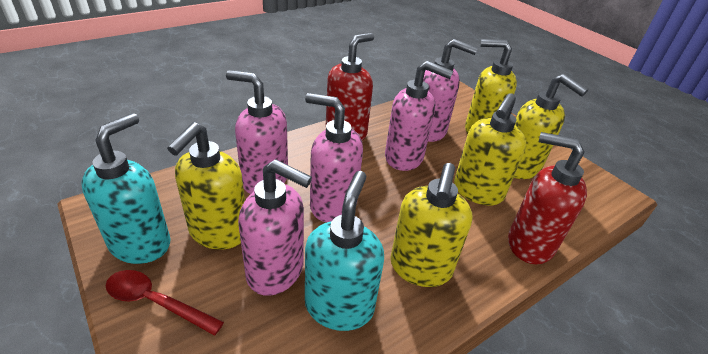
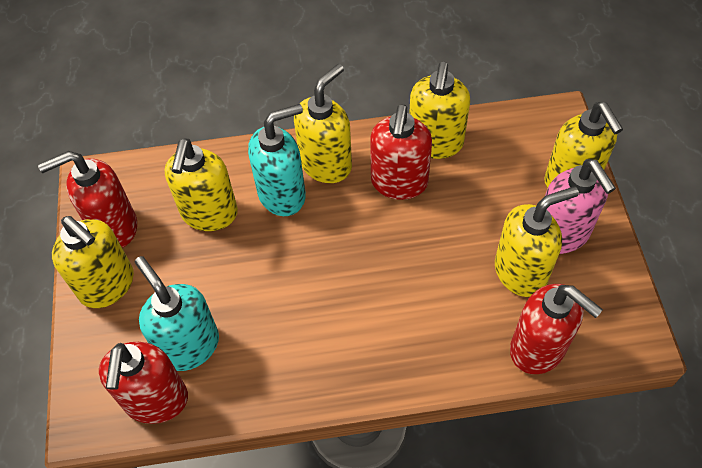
pink soap dispenser: [226,70,288,194] [238,159,312,296] [305,93,363,222] [385,61,453,171] [423,39,478,142] = 5 -> [545,159,616,254] = 1
red soap dispenser: [326,33,374,140] [508,132,587,264] = 2 -> [38,151,137,248] [99,342,188,424] [370,104,432,200] [510,284,603,374] = 4
red spoon: [106,270,224,336] = 1 -> none = 0
yellow soap dispenser: [167,122,245,250] [390,163,473,287] [454,93,526,206] [465,39,517,134] [514,74,588,179] = 5 -> [52,216,134,308] [165,138,238,231] [294,64,352,183] [409,62,470,159] [495,187,579,297] [544,102,623,189] = 6

